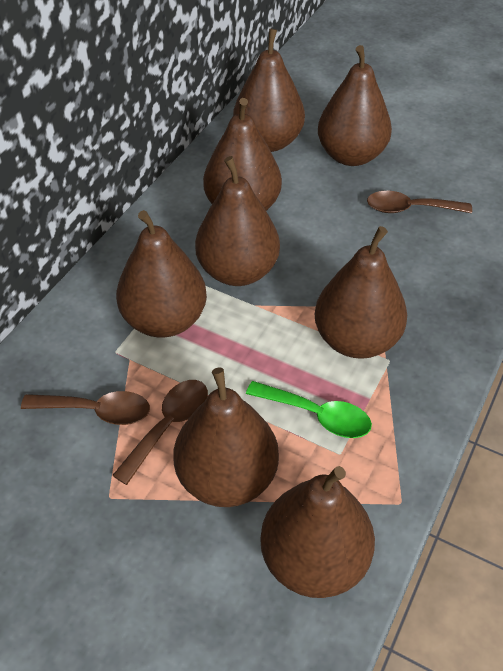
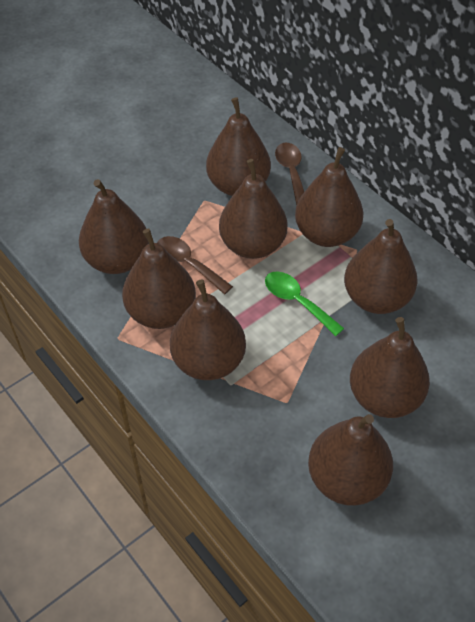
brown pear: [116,210,207,337] [173,367,279,507] [195,156,280,286] [203,98,282,211] [233,29,305,152] [260,466,375,598] [315,226,407,359] [318,45,392,166] = 8 -> [79,179,149,274] [122,229,196,329] [170,280,246,380] [206,97,271,196] [219,159,287,259] [295,147,363,247] [308,414,393,506] [344,219,417,314] [350,317,430,418] = 9
brown spoon: [21,391,150,425] [112,380,208,485] [367,191,472,213] = 3 -> [157,236,233,294] [275,143,304,205] = 2

